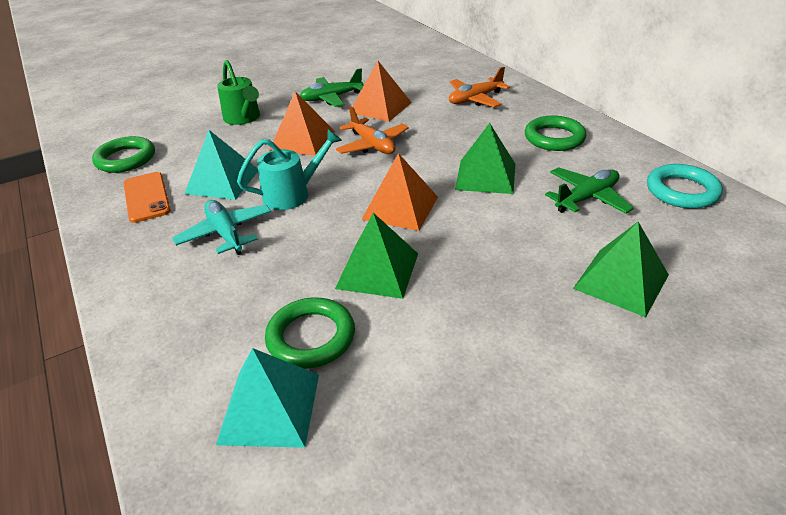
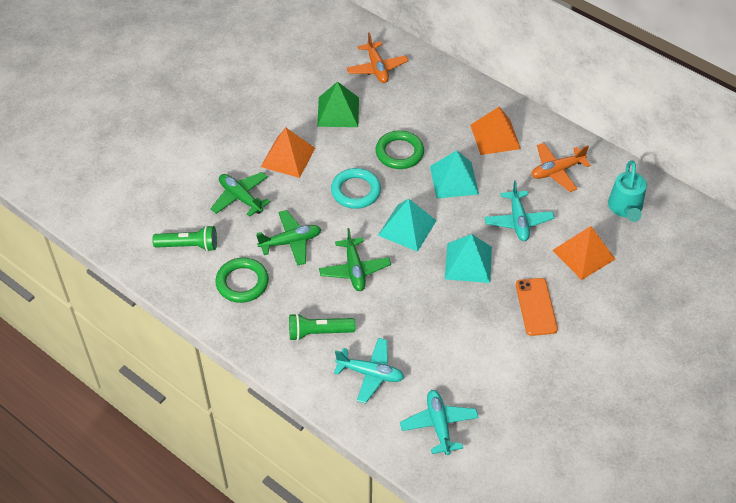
green flashlight: none = 0 -> [152,225,217,252] [289,313,355,341] = 2
green plane: [300,68,363,107] [545,167,634,214] = 2 -> [210,172,270,217] [256,210,321,266] [319,228,391,291] = 3
green pyramid: [335,213,418,299] [455,123,515,194] [573,222,669,317] = 3 -> [317,81,359,127] = 1
green ring: [92,136,155,173] [265,297,355,369] [525,116,587,151] = 3 -> [215,257,269,303] [376,130,424,169] = 2
green watering can: [217,60,260,125] = 1 -> none = 0
turquoise plane: [172,200,271,255] = 1 -> [334,338,404,404] [400,390,479,455] [484,180,554,241] = 3
turquoise pyramid: [185,130,258,200] [216,348,319,448] = 2 -> [378,199,437,252] [430,150,479,198] [445,234,492,283] = 3

